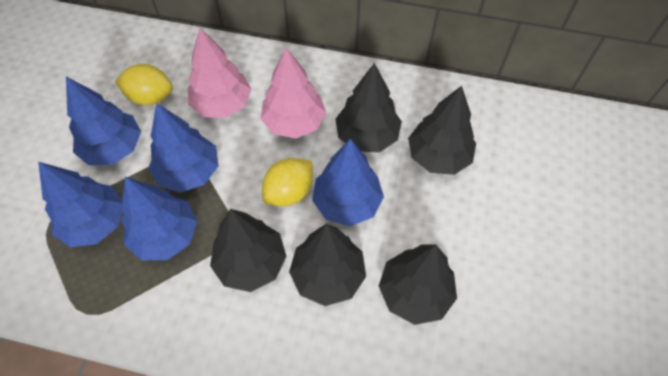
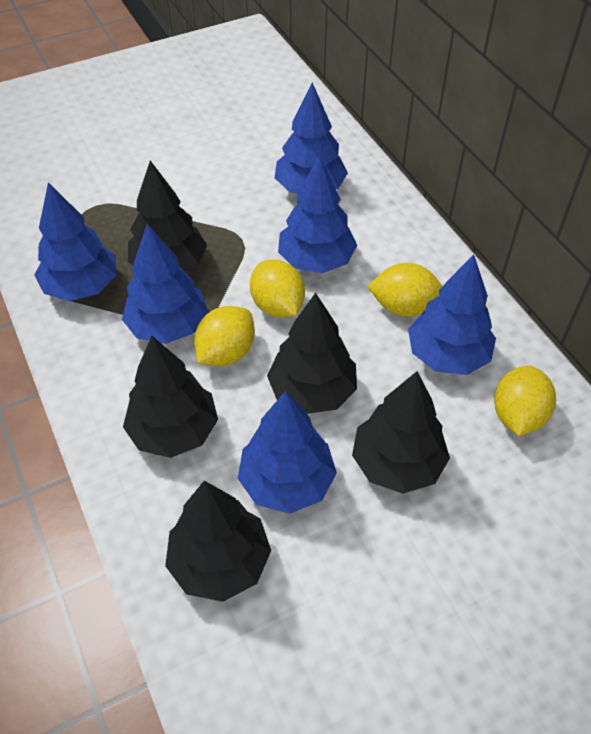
blue tree: [38,162,122,247] [66,77,141,165] [121,177,198,260] [149,104,218,193] [312,139,384,226] = 5 -> [34,182,117,301] [122,224,208,344] [238,391,337,514] [275,82,348,194] [278,155,357,273] [408,255,496,375] = 6
pink tree: [188,27,252,118] [261,48,326,138] = 2 -> none = 0
yellow lemon: [115,64,173,105] [262,158,313,206] = 2 -> [194,306,255,366] [250,259,305,318] [367,263,442,317] [494,365,556,436] = 4

